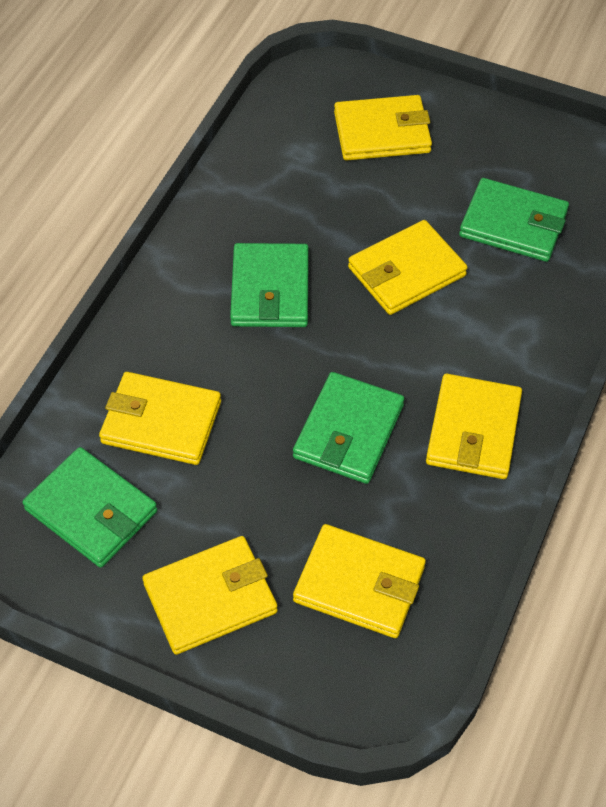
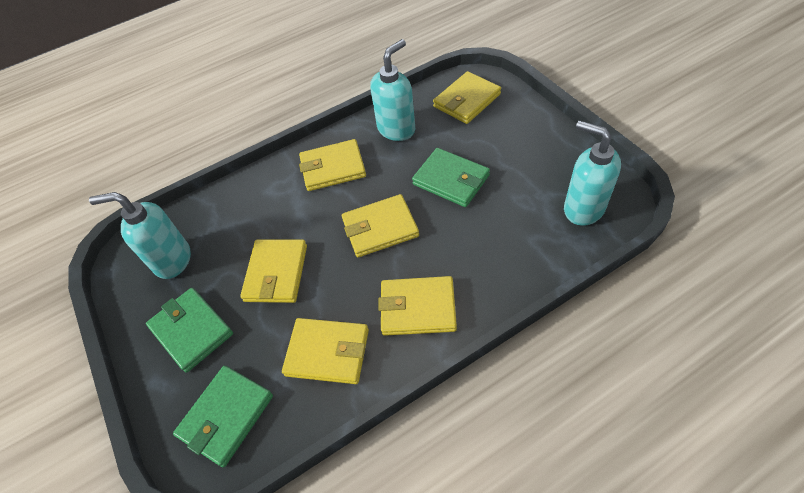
green wallet: [22,447,157,568] [230,243,309,327] [293,372,404,484] [459,178,569,262] = 4 -> [146,288,233,373] [173,366,273,467] [412,148,490,207] = 3
turquoise soap dispenser: none = 0 -> [89,192,191,279] [370,39,415,141] [564,121,621,226] = 3

